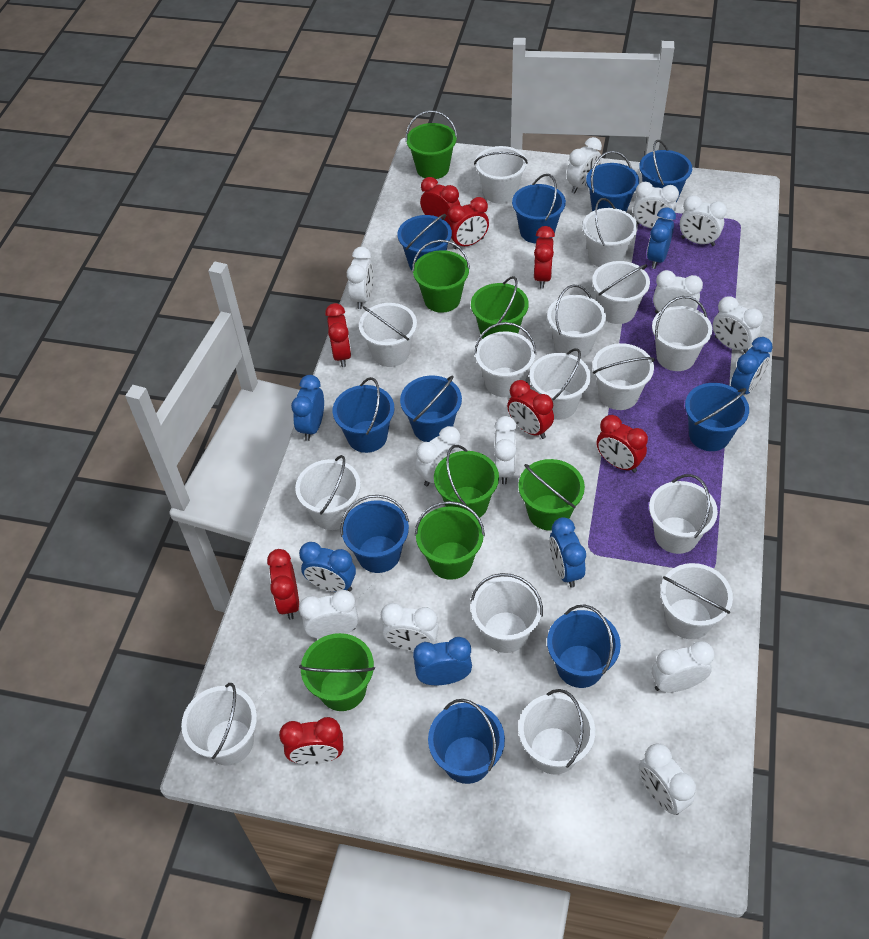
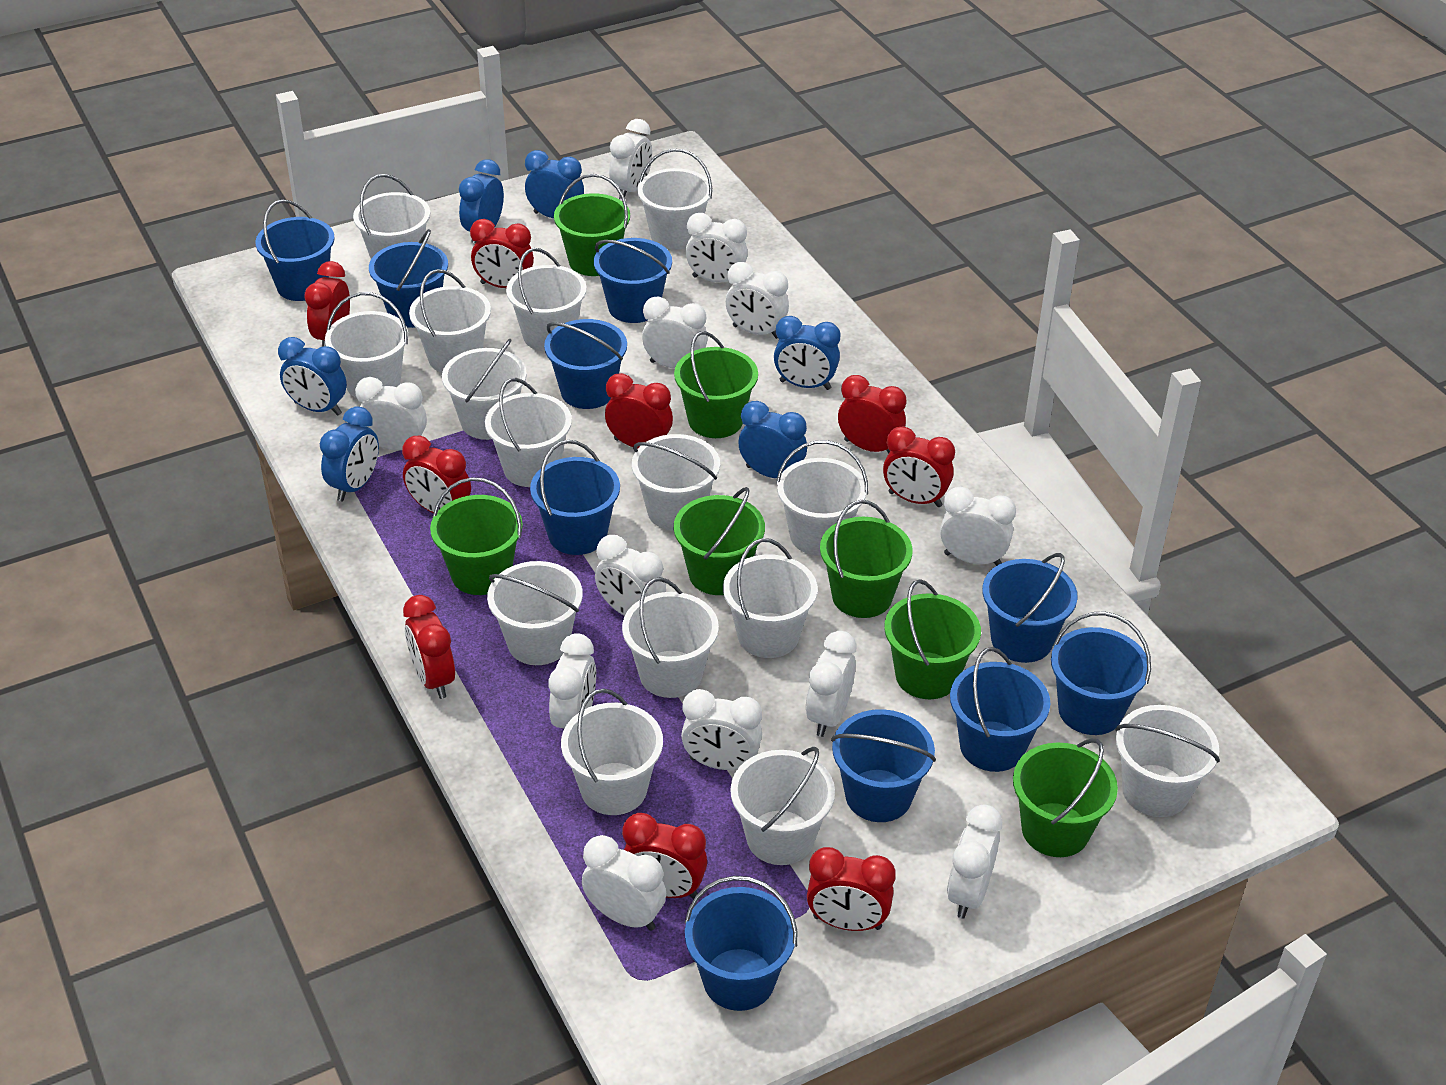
red clock: [267,549,299,620] [279,717,343,765] [325,303,352,367] [420,177,461,223] [447,197,489,249] [507,380,554,439] [534,226,555,288] [597,415,648,473] = 8 -> [305,261,350,347] [402,436,471,513] [403,595,455,699] [470,219,534,288] [605,373,673,448] [622,813,707,899] [807,847,896,931] [838,375,906,453] [883,426,955,507] = 9

